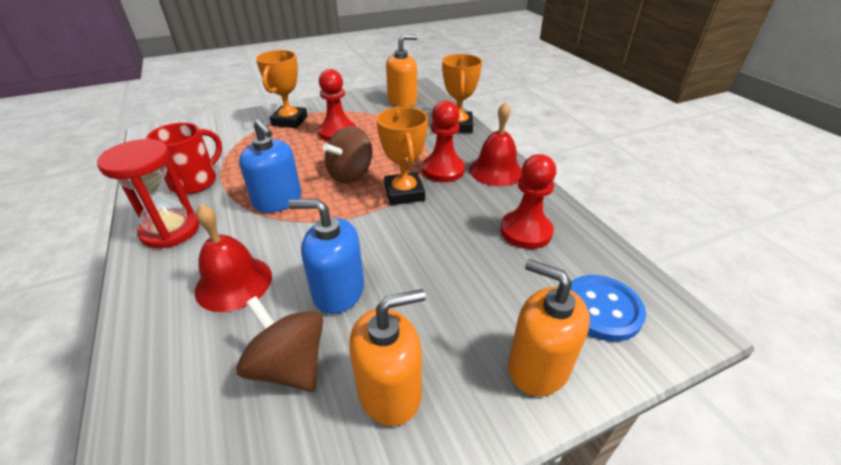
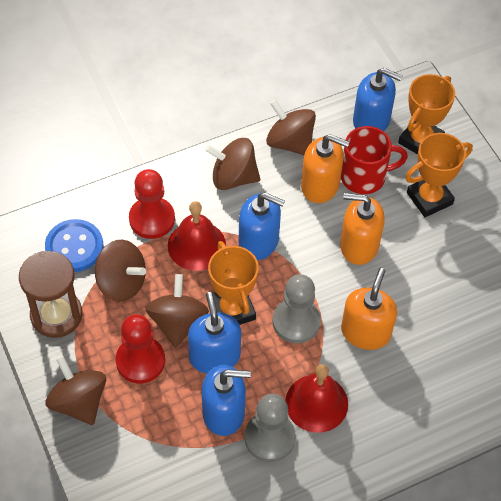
blue soap dispenser: [239,119,302,213] [288,199,364,314] = 2 -> [188,292,241,374] [202,365,251,436] [239,192,285,260] [353,68,402,131] = 4
brown hourglass: none = 0 -> [19,251,83,338] = 1
brown spinning top: [236,296,323,392] [323,126,372,183] = 2 -> [45,356,106,425] [95,240,146,302] [146,274,209,348] [205,138,260,190] [266,100,316,155] = 5
grey pawn: none = 0 -> [244,394,296,462] [272,274,321,343] = 2
red hourglass: [97,139,200,248] = 1 -> none = 0
red pawn: [318,69,356,142] [422,100,465,182] [500,154,556,249] = 3 -> [116,314,165,383] [129,169,175,239] = 2

